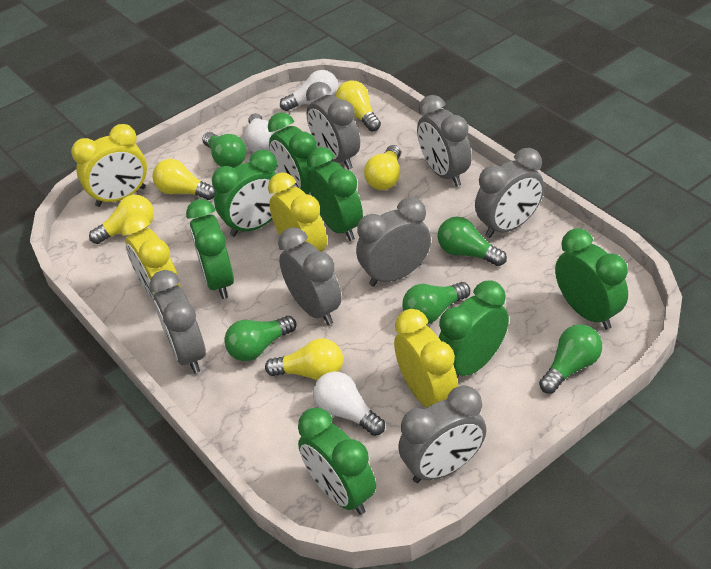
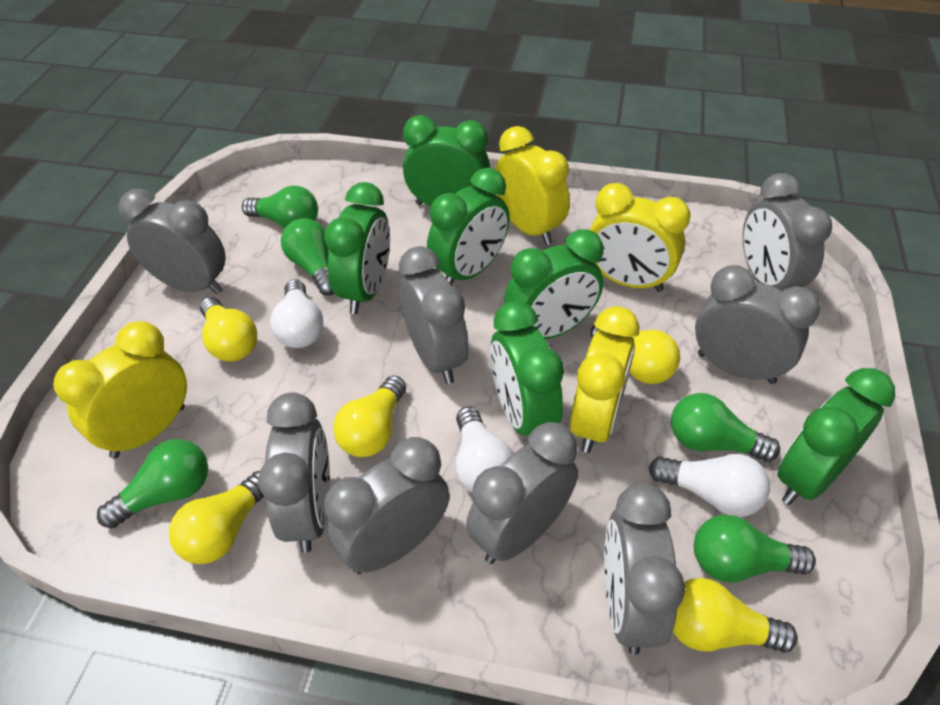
green clock: [186,199,234,299] [212,150,277,237] [268,112,317,195] [298,408,376,515] [307,147,363,241] [439,280,509,378] [555,228,628,329] = 7 -> [324,182,390,314] [403,115,490,207] [427,168,510,285] [490,301,564,436] [504,229,604,340] [777,368,895,505] = 6
grey clock: [149,270,206,373] [278,227,342,325] [306,82,360,170] [356,197,431,286] [398,385,487,483] [417,95,472,187] [475,148,544,238] = 7 -> [118,189,226,295] [258,392,330,553] [324,437,450,574] [399,246,469,384] [466,422,578,564] [604,483,685,655] [695,265,820,384] [743,173,832,291] = 8

